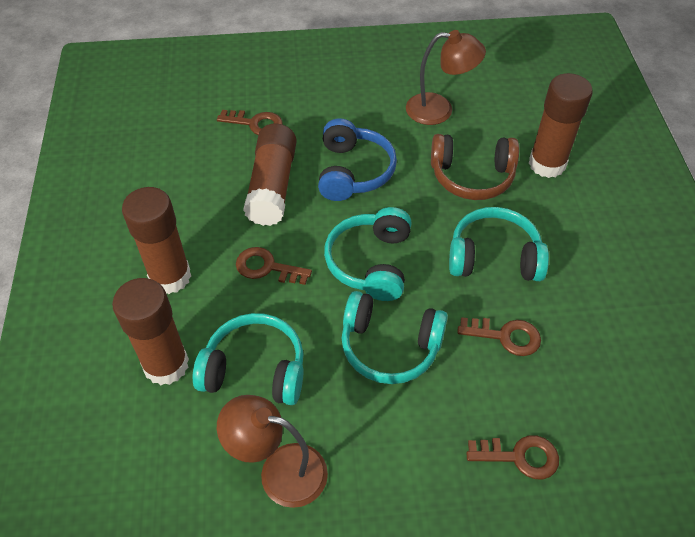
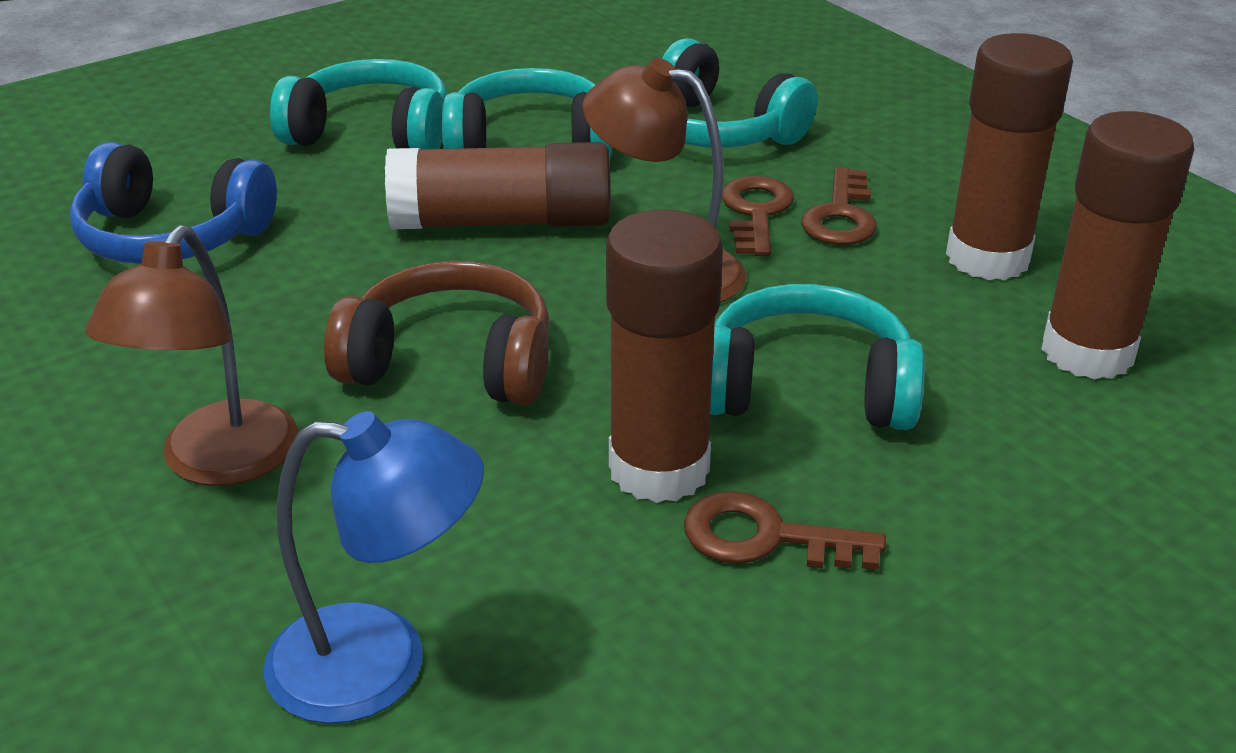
blue lamp: none = 0 -> [263,411,484,724] = 1
brown key: [217,110,283,135] [236,247,312,285] [457,317,541,356] [466,435,559,479] = 4 -> [684,491,886,570] [722,176,794,256] [801,167,877,245] = 3

